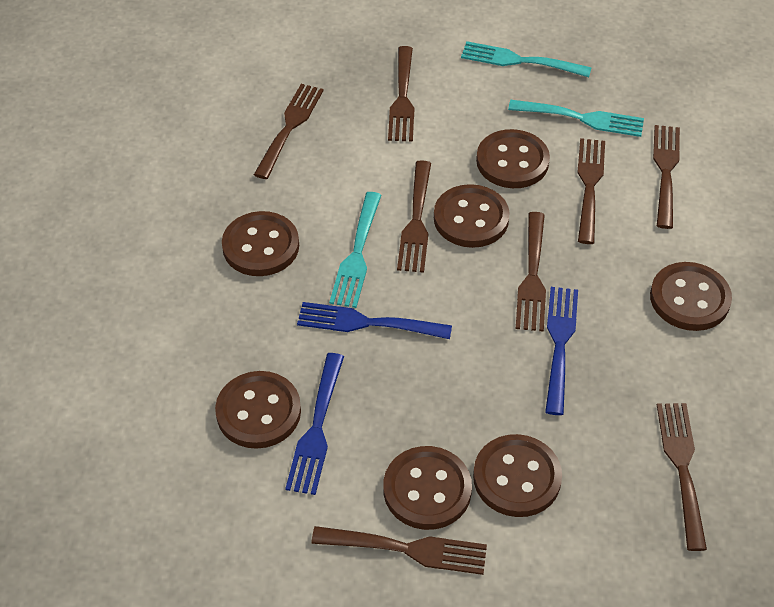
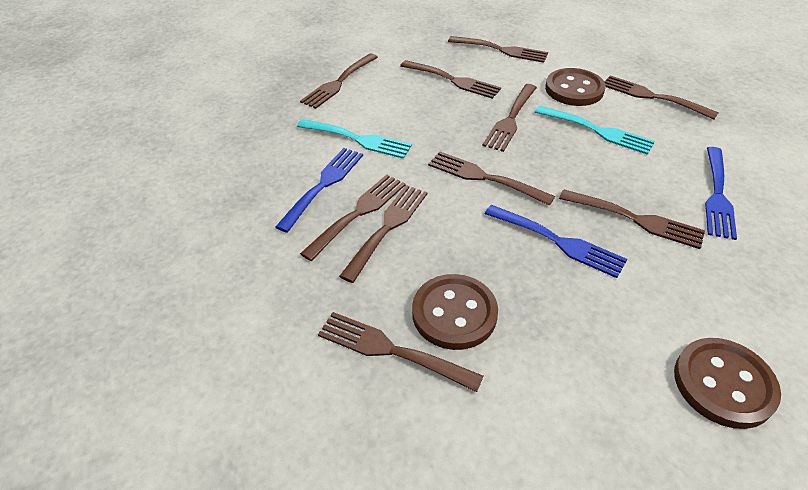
brown button: [215,371,301,449] [222,211,299,276] [383,446,472,530] [434,184,510,248] [473,434,562,517] [476,129,550,188] [650,262,732,331] = 7 -> [412,274,498,350] [545,68,606,106] [674,338,781,429] = 3
brown fork: [254,84,324,179] [311,526,487,575] [388,46,415,142] [397,160,431,273] [516,212,546,332] [577,138,605,244] [653,125,680,229] [657,403,707,551] = 8 -> [300,53,378,109] [300,175,406,261] [318,312,483,392] [339,185,427,283] [400,60,501,99] [428,151,555,206] [448,36,548,63] [482,84,537,152] [559,189,705,249] [604,75,719,119] = 10
turquoise fork: [329,192,382,308] [461,41,592,77] [508,100,644,137] = 3 -> [297,119,412,159] [535,106,655,155] = 2

